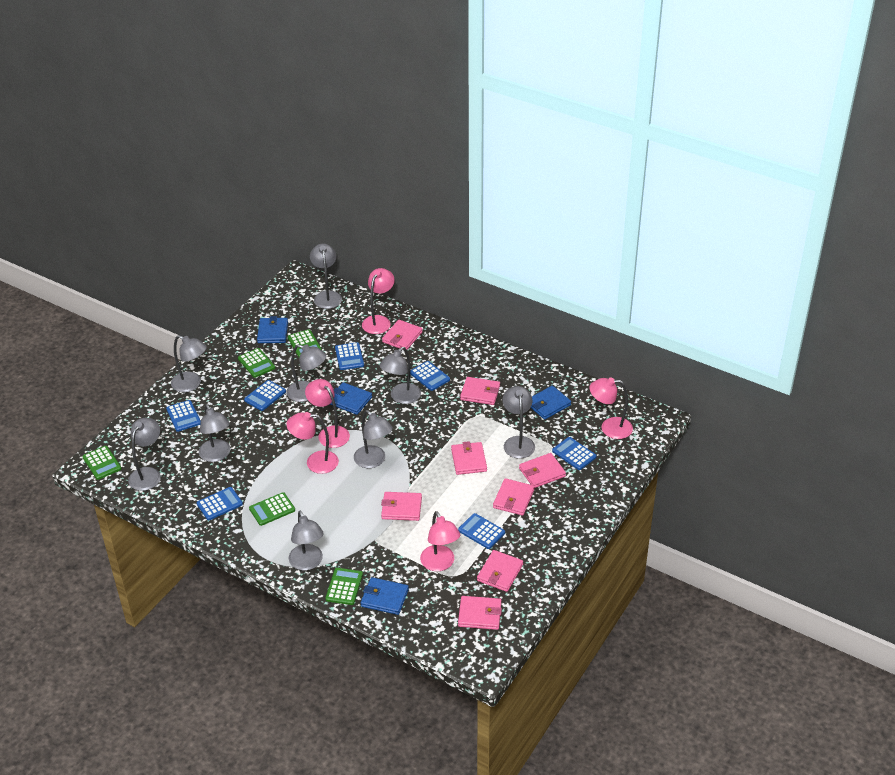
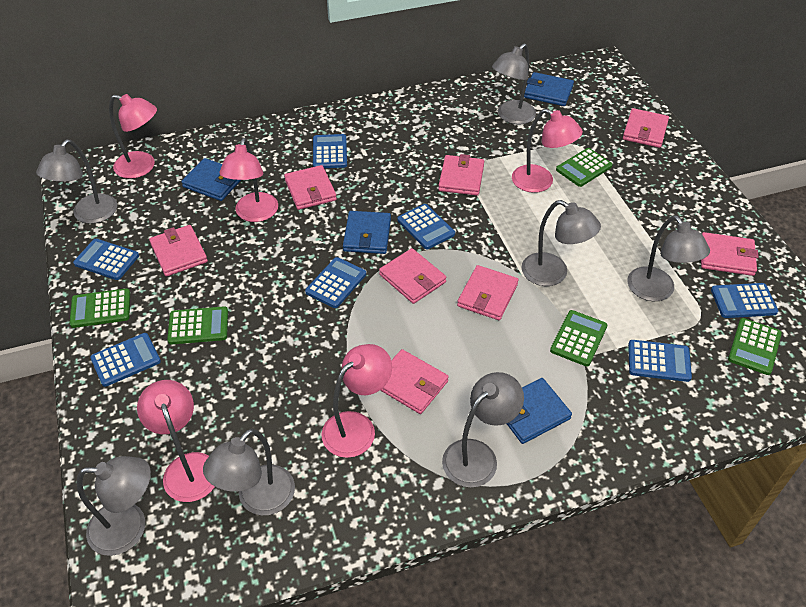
grey lamp: [128,418,161,491] [171,335,207,392] [199,404,230,462] [287,344,326,402] [289,510,324,570] [310,244,342,309] [354,410,393,468] [379,347,421,404] [503,386,535,459] = 9 -> [36,140,117,224] [77,456,151,556] [203,428,295,516] [442,372,524,488] [492,43,536,124] [521,200,601,286] [627,215,710,301] = 7

